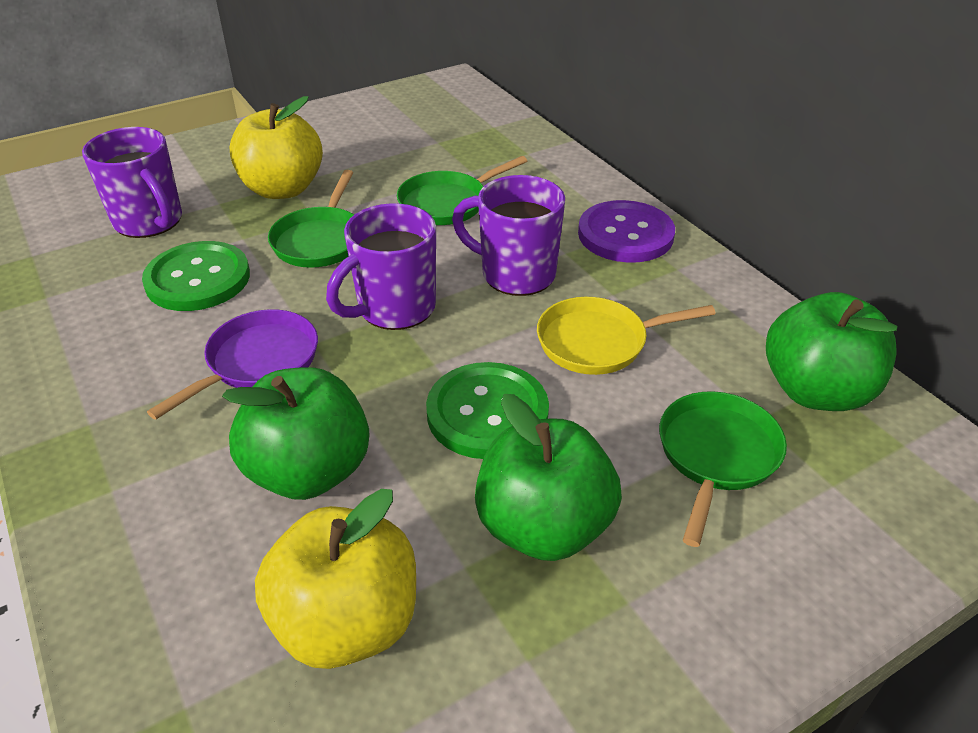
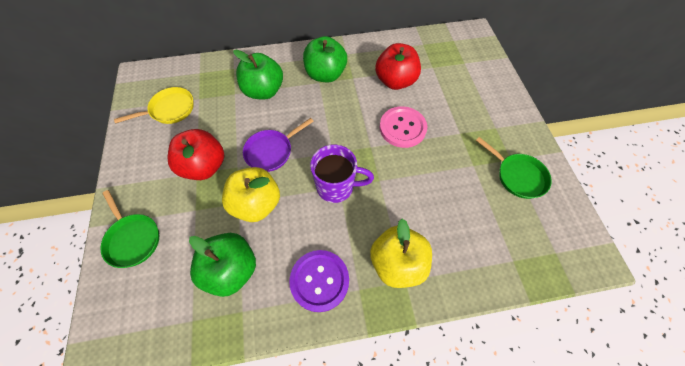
green button: [142,241,250,311] [426,362,549,459] = 2 -> none = 0
green pan: [268,170,354,268] [397,156,527,225] [659,391,787,547] = 3 -> [100,190,159,268] [476,137,552,199] = 2
pink button: none = 0 -> [380,106,427,148] = 1
purple mug: [82,127,182,238] [326,203,436,330] [452,175,565,296] = 3 -> [310,144,374,203] = 1
red apple: none = 0 -> [168,129,224,180] [375,43,421,90] = 2

